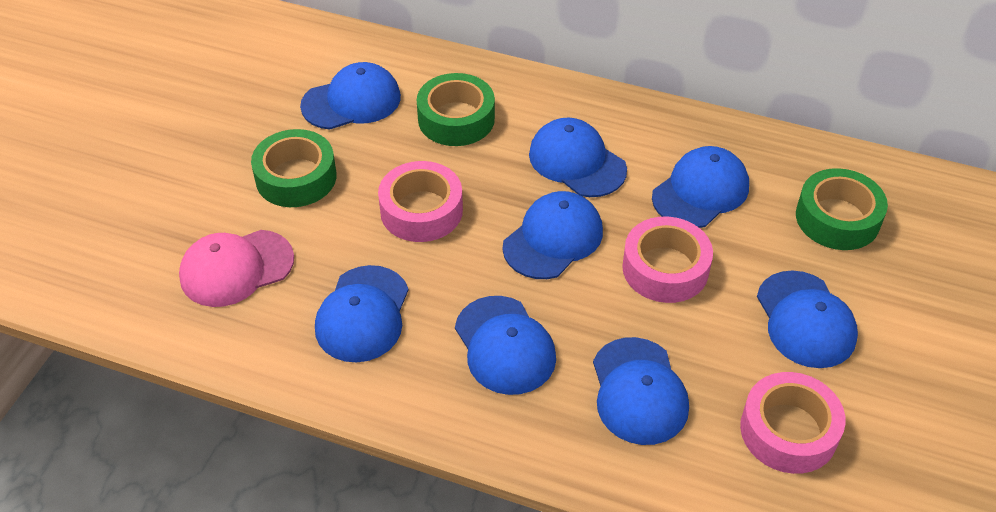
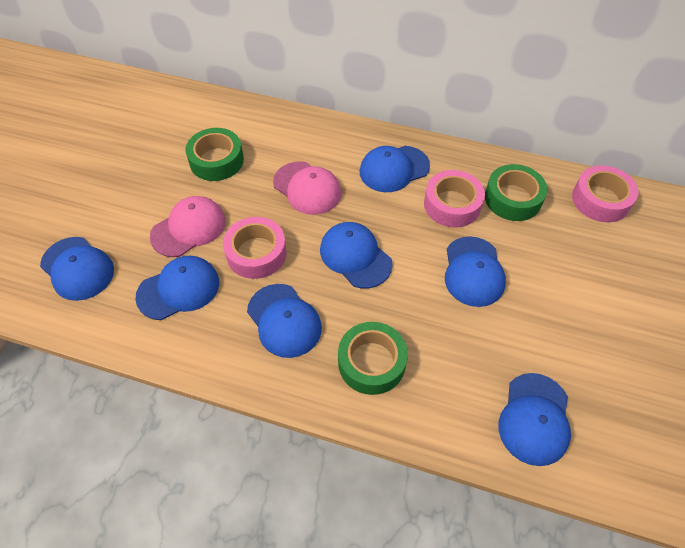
blue cap: [300,62,401,130] [315,265,409,362] [455,296,556,395] [503,191,603,279] [529,118,627,197] [593,337,689,445] [652,146,749,228] [757,271,858,368] = 8 -> [40,237,114,301] [135,256,219,320] [247,284,322,358] [320,222,393,288] [359,146,430,192] [445,236,506,307] [498,373,571,466] = 7
pink cap: [179,230,294,307] = 1 -> [150,196,226,257] [273,161,341,215] = 2

